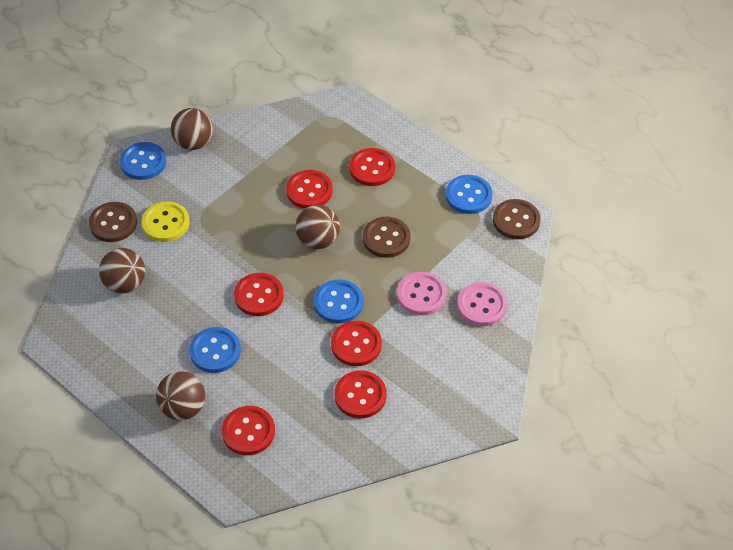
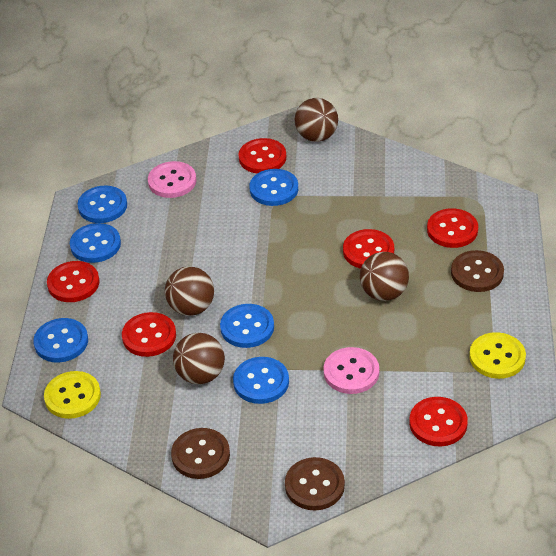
blue button: [120,142,166,180] [189,327,241,373] [314,279,364,323] [446,175,492,214] = 4 -> [33,318,88,363] [70,223,121,263] [77,185,127,223] [220,304,274,348] [233,357,289,404] [250,169,298,206] = 6
yellow button: [142,201,190,242] = 1 -> [44,371,101,419] [469,332,526,379] = 2

